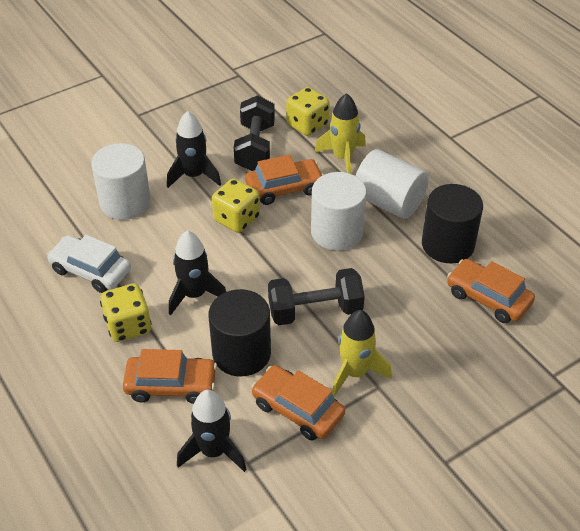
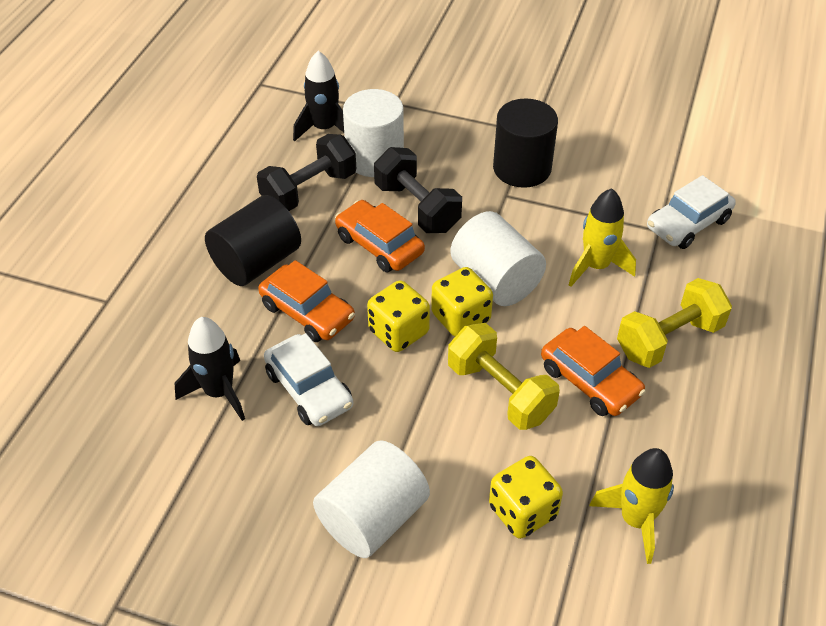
black rocket: [167,111,221,188] [169,230,226,315] [177,390,247,472] = 3 -> [175,317,245,421] [293,51,344,142] = 2
orange car: [123,349,217,404] [245,155,324,205] [251,365,345,441] [447,259,535,323] = 4 -> [258,260,355,342] [335,200,425,272] [541,326,646,416] = 3
white car: [47,235,131,293] = 1 -> [264,333,353,426] [647,175,736,249] = 2
yellow dumbbell: none = 0 -> [448,323,560,430] [617,278,732,368] = 2

